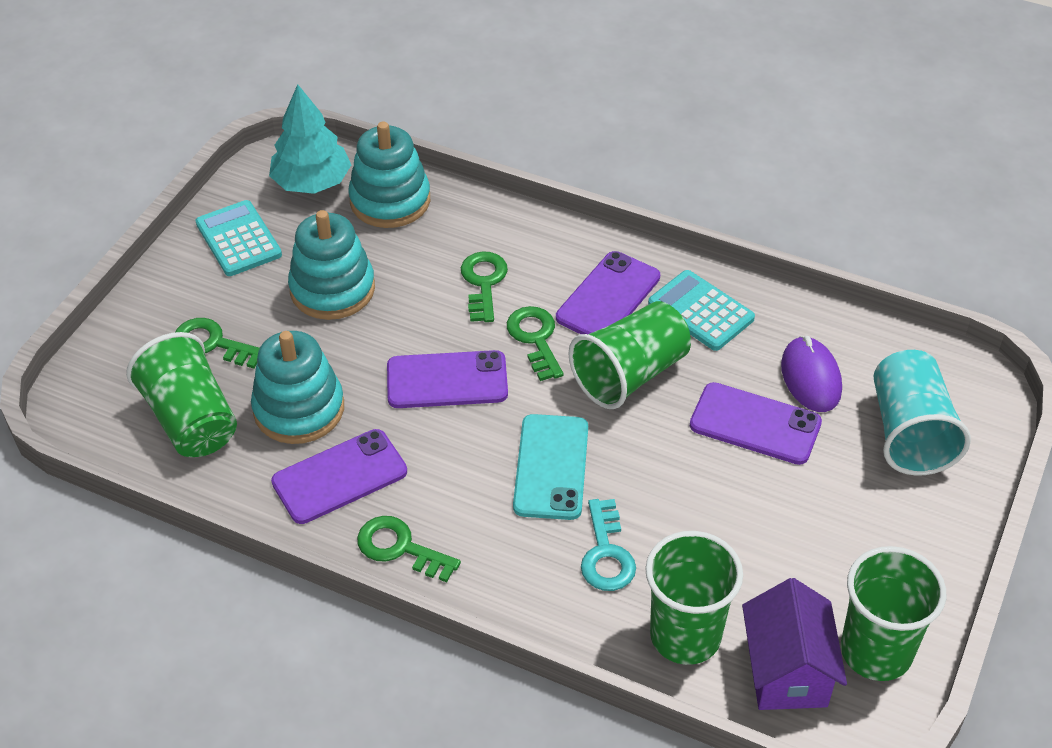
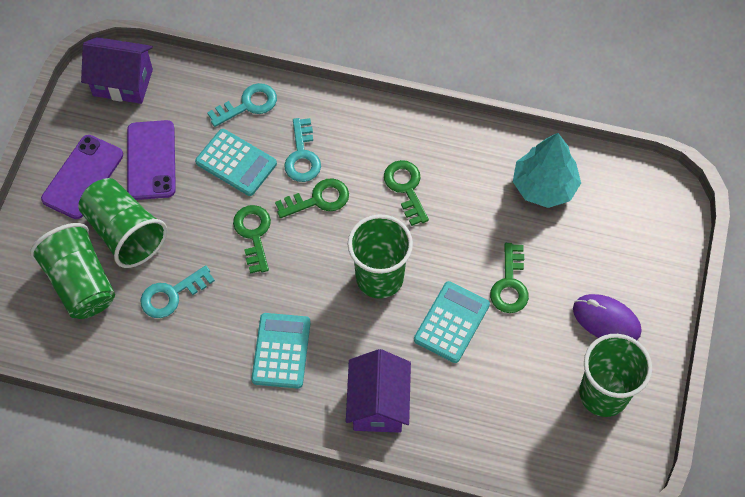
purple house: [742,578,847,710] = 1 -> [81,37,153,104] [346,349,411,433] = 2
purple phone: [271,429,407,524] [387,350,508,408] [556,251,660,334] [690,382,822,465] = 4 -> [41,135,123,219] [127,120,176,200] = 2
turquoise calculator: [195,200,282,276] [648,270,755,351] = 2 -> [195,129,277,196] [251,313,311,389] [414,281,490,363] = 3
turquoise cup: [873,350,971,476] = 1 -> none = 0
turquoise key: [581,499,636,591] = 1 -> [140,265,215,318] [207,83,277,127] [284,118,321,182] = 3
turquoise phone: [513,414,588,520] = 1 -> none = 0
turquoise stacking toy: [251,331,344,444] [288,210,375,320] [348,122,430,228] = 3 -> none = 0

